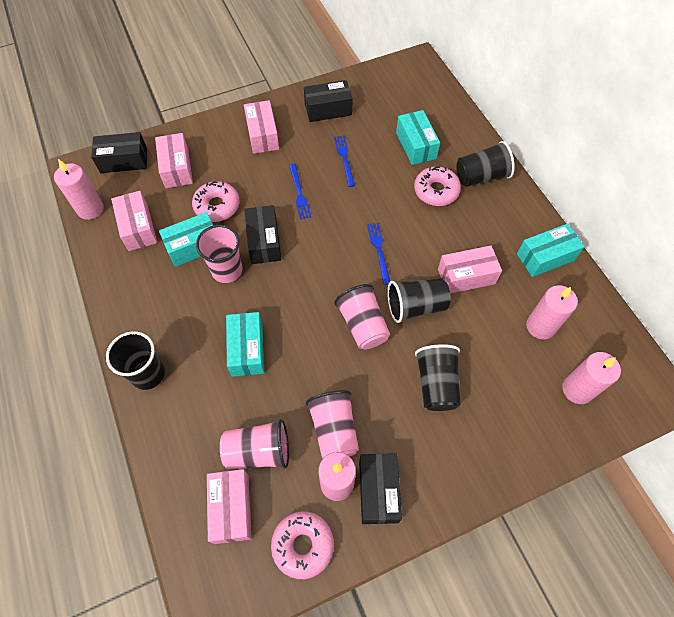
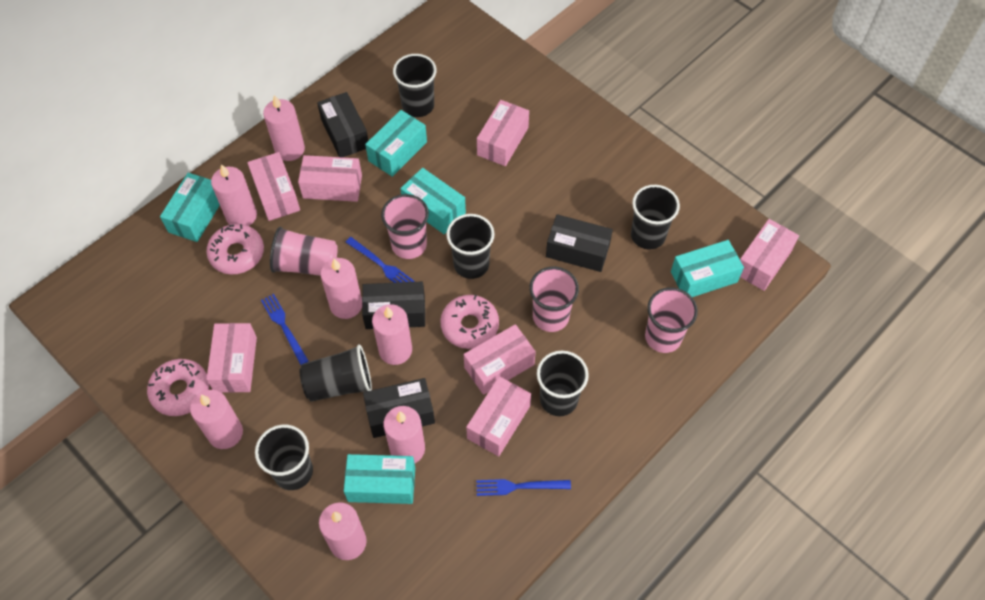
black cup: [106,331,165,390] [387,278,451,323] [415,344,461,411] [456,141,515,187] = 4 -> [255,425,313,490] [300,344,372,402] [393,54,437,117] [446,214,495,279] [537,351,589,416] [631,185,680,250] = 6
pink box: [111,191,157,251] [155,133,193,188] [207,469,252,544] [244,100,279,154] [438,245,502,294] = 5 -> [206,323,257,393] [247,152,300,221] [298,155,362,202] [464,324,536,395] [466,376,531,456] [477,100,529,166] [740,219,799,291] = 7
pink candle: [54,159,104,220] [318,452,356,501] [526,285,578,339] [562,352,621,404] = 4 -> [190,390,243,449] [211,164,257,226] [263,95,305,161] [319,502,367,560] [320,258,362,319] [372,304,412,365] [383,406,425,463] = 7
turquoise box: [159,212,213,267] [226,312,265,377] [396,110,440,165] [517,224,585,277] = 4 -> [160,173,220,242] [344,454,415,504] [365,110,427,177] [400,168,466,234] [671,240,744,297] = 5

